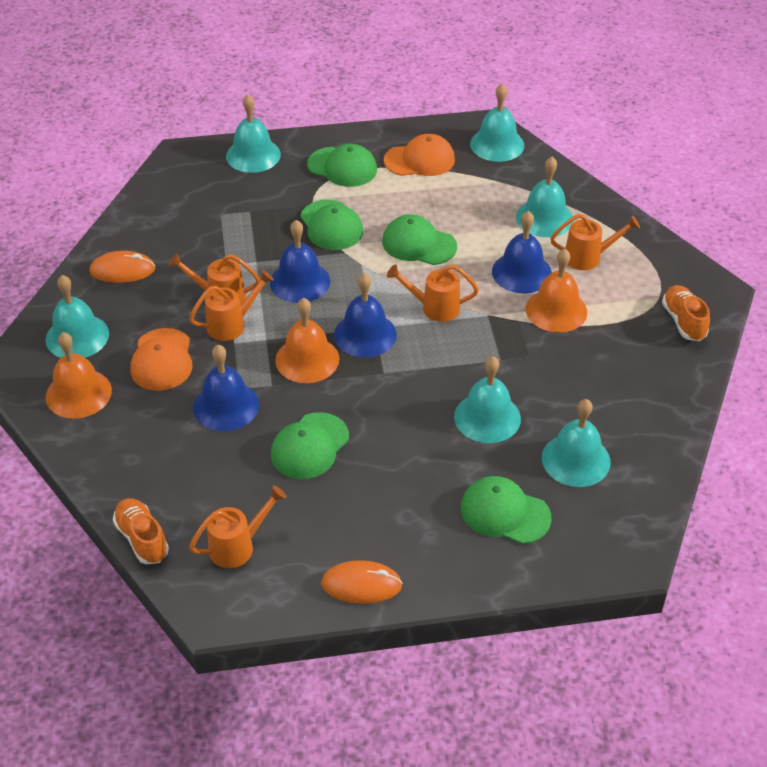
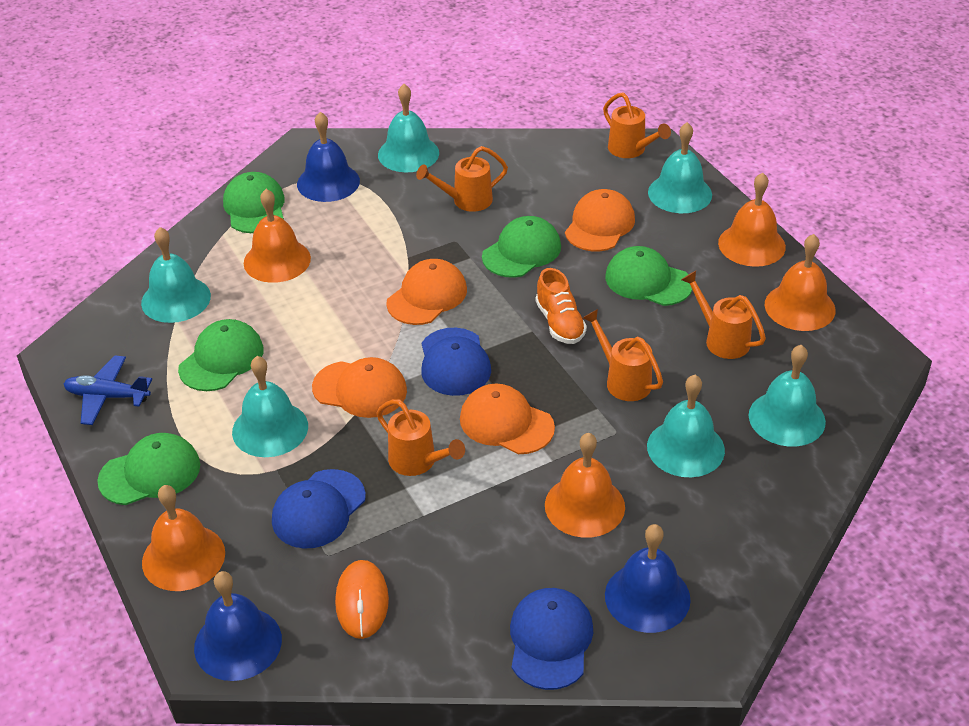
blue bell: [193,345,259,431] [270,220,330,303] [334,273,397,358] [492,211,552,293] = 4 -> [194,571,282,681] [297,112,360,202] [605,524,691,633] = 3
blue cap: none = 0 -> [272,469,366,549] [421,328,491,396] [510,588,593,690] = 3
blue plane: none = 0 -> [64,355,152,425] = 1
orange bell: [46,332,112,419] [275,298,339,383] [526,249,587,333] = 3 -> [142,485,225,591] [244,189,311,283] [545,433,625,538] [718,173,786,267] [764,234,836,331] = 5
orange cap: [130,328,193,391] [384,134,455,176] = 2 -> [312,357,407,418] [386,259,467,325] [460,383,555,454] [565,189,635,251] = 4
orange mouse: [90,251,155,283] [321,560,403,604] = 2 -> [335,560,389,639] = 1
orange shoe: [113,498,169,564] [662,285,710,341] = 2 -> [535,268,587,344] = 1

